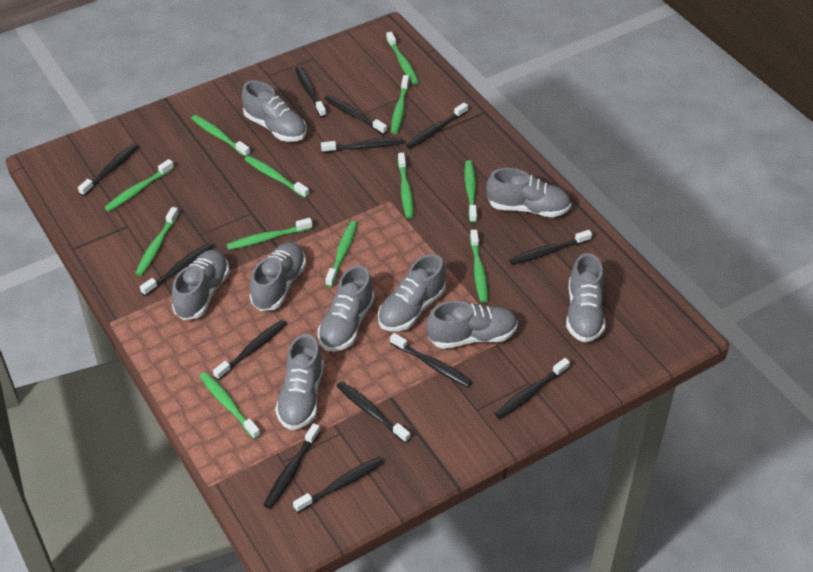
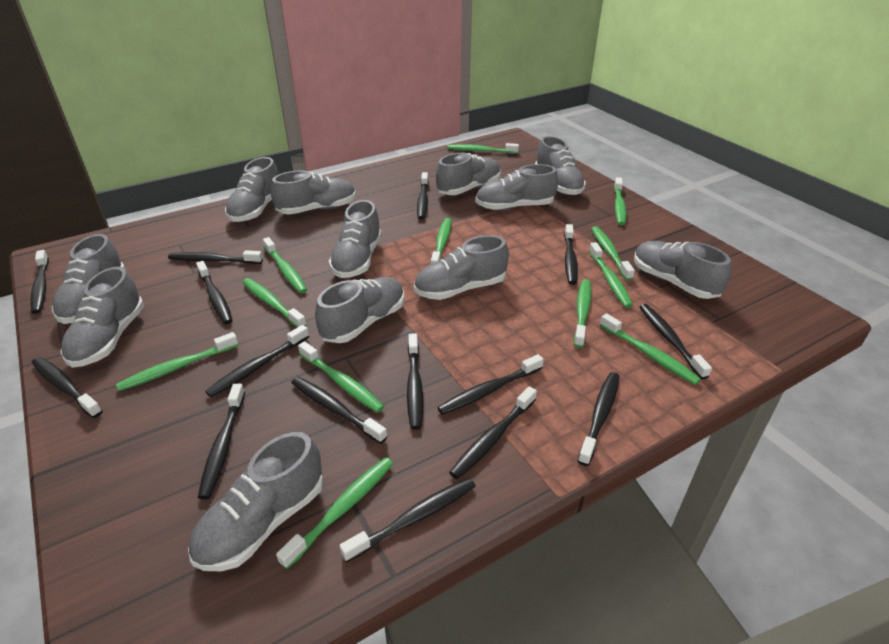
black toothbrush: [78,143,139,196] [140,243,214,296] [213,320,287,380] [264,423,320,509] [293,457,384,513] [295,66,326,117] [321,138,403,153] [324,95,387,135] [336,381,410,443] [390,333,472,387] [406,103,468,149] [495,358,570,419] [509,230,592,265] = 13 -> [30,250,49,314] [32,357,102,418] [168,250,263,264] [196,261,233,324] [198,384,245,500] [205,325,309,397] [291,377,387,444] [339,478,476,562] [407,333,423,430] [417,172,429,220] [437,354,544,415] [449,386,537,479] [564,224,578,285] [578,372,620,466] [639,304,712,379] = 15
grey shoe: [172,250,230,320] [242,80,307,142] [250,242,306,311] [275,334,324,430] [317,265,375,351] [378,254,446,331] [427,301,518,349] [486,168,571,217] [566,253,606,342] = 9 -> [52,234,126,324] [61,267,144,368] [188,432,323,571] [225,157,279,222] [271,170,356,215] [315,277,404,343] [329,200,382,278] [414,235,509,300] [436,153,501,195] [475,164,558,211] [535,136,586,195] [634,241,731,299] = 12

